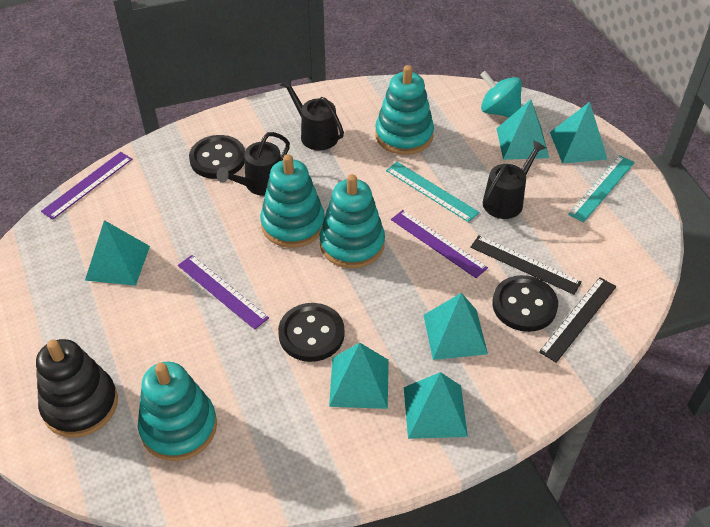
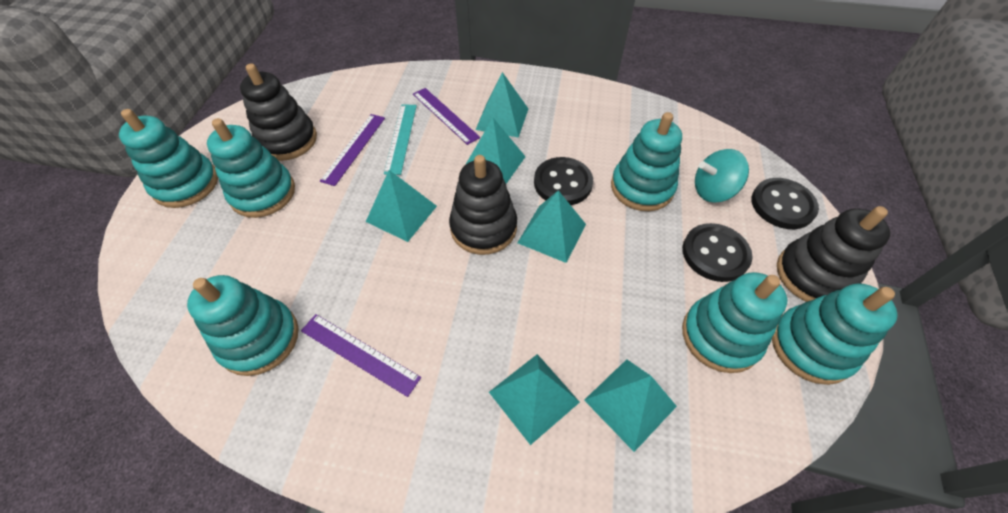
black ruler: [470,236,582,295] [539,277,616,363] = 2 -> none = 0
black stacking toy: [36,339,118,438] = 1 -> [240,63,317,161] [449,155,517,255] [777,206,890,302] = 3
black watering can: [217,132,290,196] [280,78,344,150] [483,140,546,219] = 3 -> none = 0
turquoise ruler: [386,162,479,222] [568,155,635,223] = 2 -> [384,104,417,175] = 1
turquoise stacking toy: [138,362,217,461] [260,154,325,248] [320,174,385,268] [375,65,434,155] = 4 -> [119,109,218,208] [187,275,299,376] [207,118,295,218] [611,112,682,211] [682,272,787,373] [772,283,898,385] = 6

